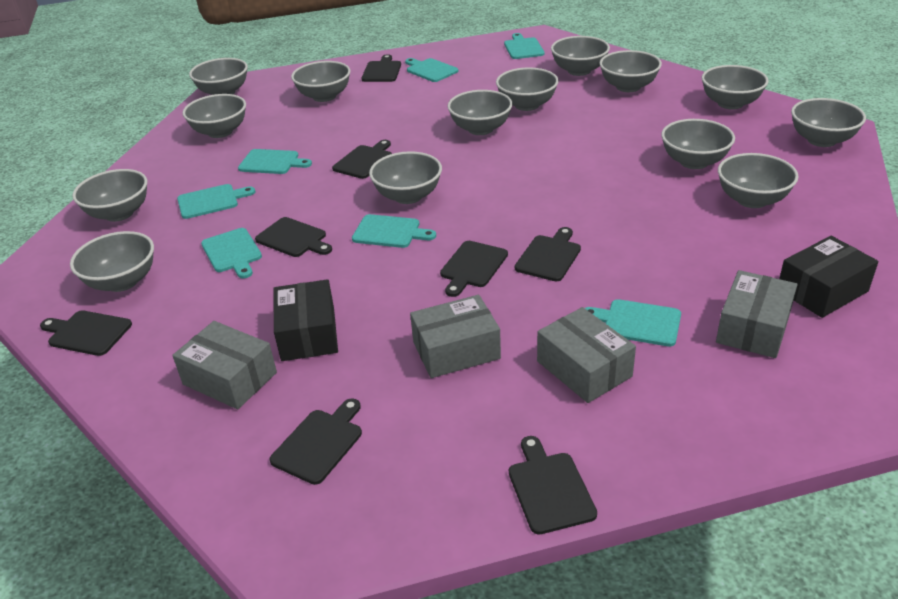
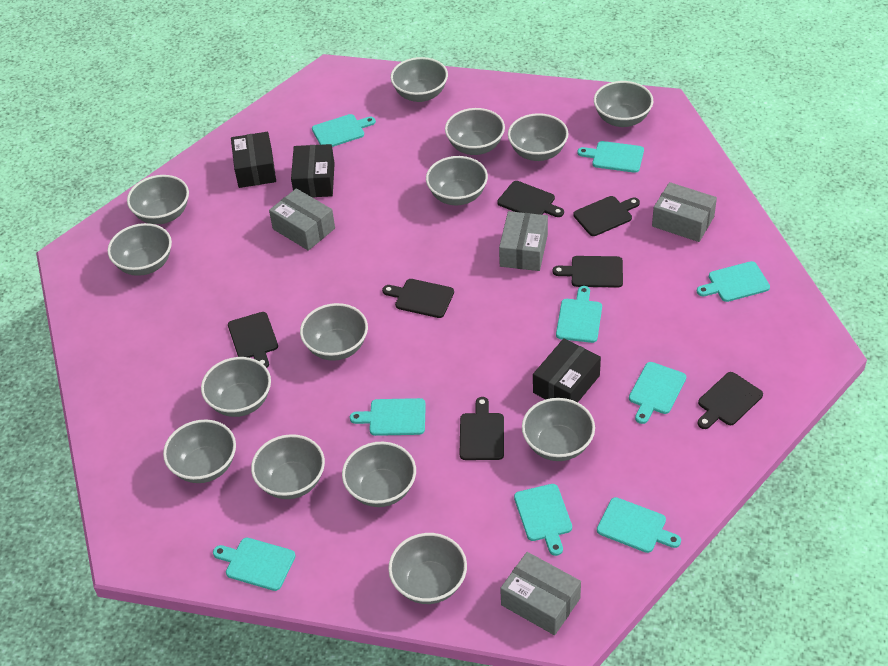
black box: [273,279,338,361] [779,236,878,318] = 2 -> [231,132,276,188] [291,144,335,197] [533,338,601,402] = 3
black cutting board: [40,310,132,356] [255,217,332,257] [270,398,362,485] [332,140,392,179] [361,54,401,82] [440,241,508,297] [509,436,597,535] [515,227,581,282] = 8 -> [228,312,278,368] [382,279,454,318] [460,397,504,460] [497,181,564,217] [553,256,623,288] [573,196,640,236] [697,372,763,429] = 7
turquoise cutting board: [177,184,255,219] [201,228,262,278] [238,149,312,174] [352,214,436,248] [405,58,458,82] [504,33,545,59] [585,299,681,347] = 7 -> [213,538,295,591] [312,114,376,147] [350,398,426,436] [514,484,572,556] [556,286,602,343] [578,141,644,173] [597,497,681,553] [629,362,686,424] [697,261,770,302] = 9

